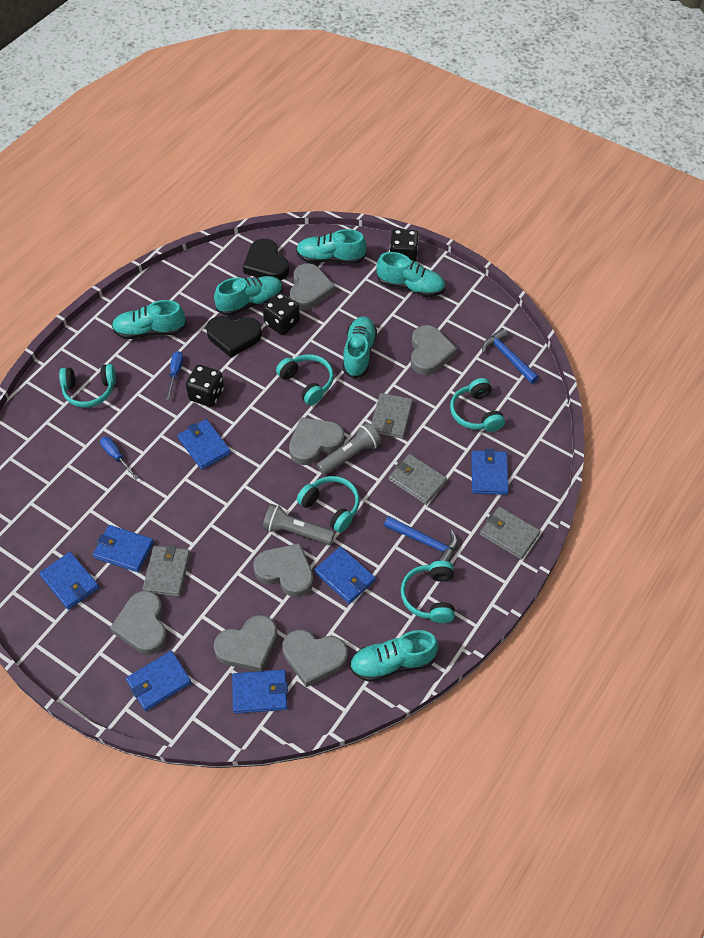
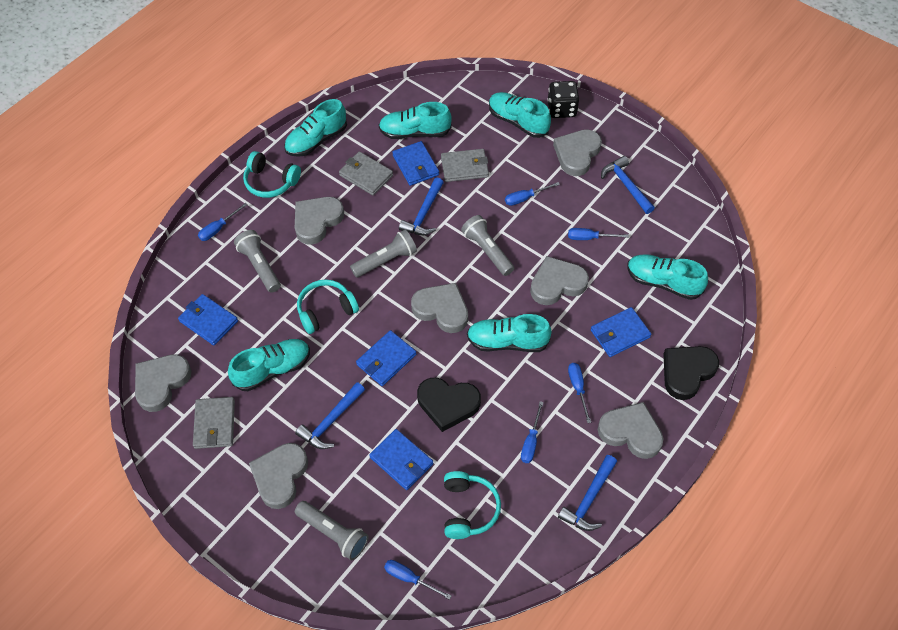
black dice: [186,365,224,407] [263,293,300,335] [390,229,419,262] = 3 -> [547,81,579,118] = 1
blue hammer: [384,516,458,562] [482,328,539,384] = 2 -> [295,382,365,449] [399,177,444,235] [558,455,617,531] [601,156,655,214] = 4
blue screwdriver: [100,437,138,480] [166,351,183,400] = 2 -> [198,203,248,241] [384,560,451,600] [505,182,560,206] [521,401,544,463] [568,228,629,240] [568,363,591,423] = 6
blue wallet: [39,552,99,610] [93,525,154,572] [126,651,192,711] [177,419,231,470] [232,670,288,714] [314,547,375,604] [471,449,509,495] = 7 -> [178,294,238,345] [356,330,416,386] [369,429,433,490] [392,141,439,186] [591,307,651,357] = 5
grey flashlight: [263,504,335,545] [317,423,381,475] = 2 -> [234,230,281,293] [295,501,368,560] [350,230,417,277] [461,215,514,276] = 4
grey wallet: [142,545,190,597] [371,393,413,439] [389,454,447,505] [480,507,540,559] = 4 -> [193,397,235,449] [339,151,393,195] [441,149,489,182] = 3
turquoise headphones: [59,364,116,408] [276,354,334,405] [297,476,360,533] [401,561,455,623] [450,378,505,432] = 5 -> [243,151,301,198] [297,279,359,334] [444,471,501,539] = 3

